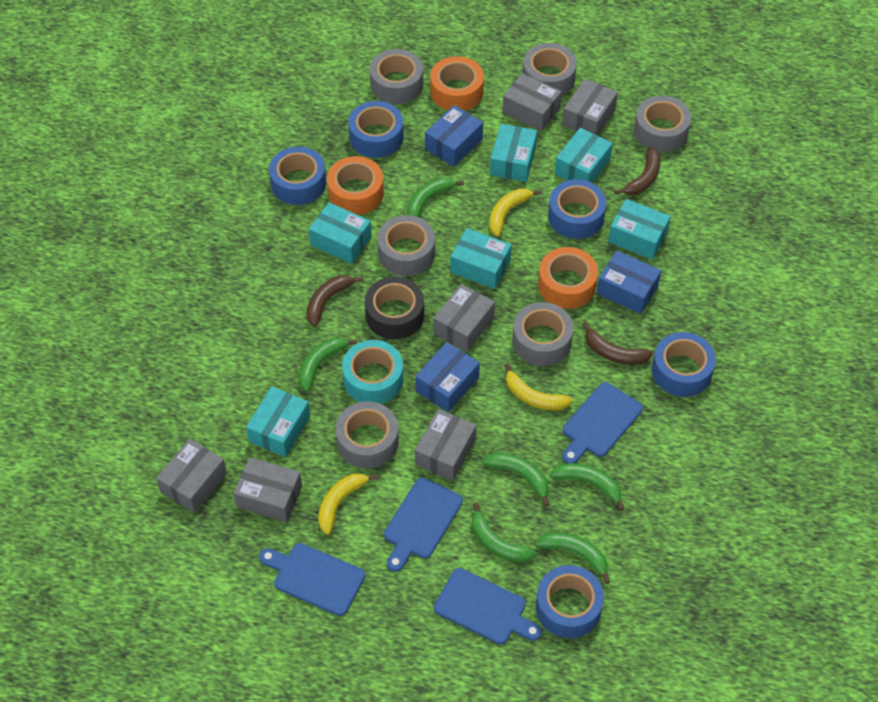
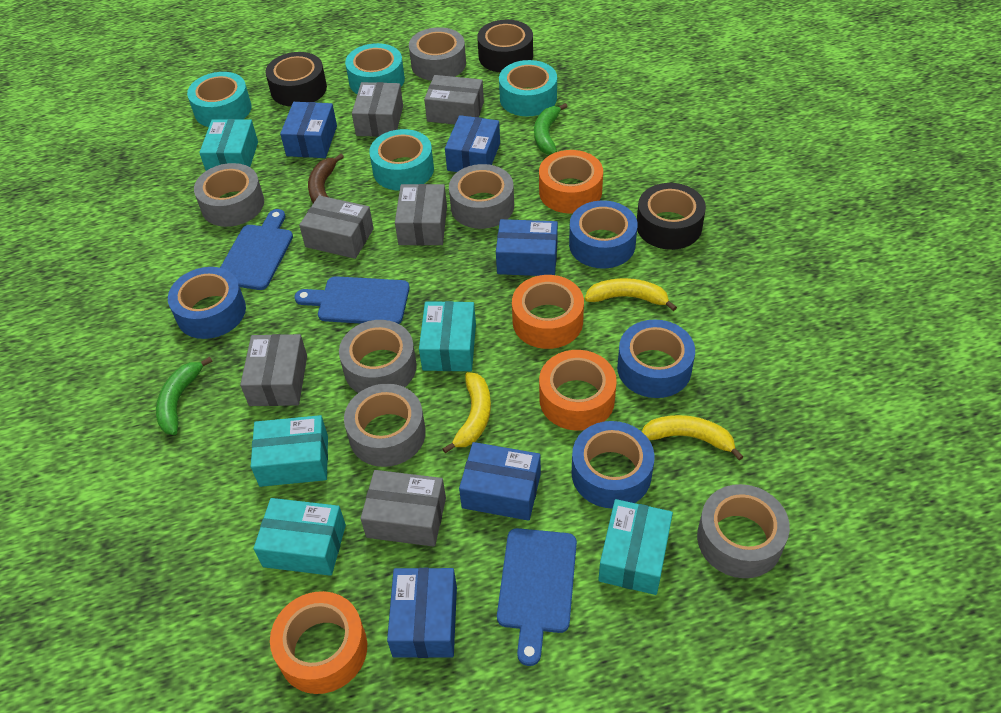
black tape: [365,276,424,339] = 1 -> [265,52,327,107] [477,20,533,73] [637,183,706,250] = 3
blue box: [415,342,480,412] [425,105,483,167] [597,251,661,314] = 3 -> [280,102,337,158] [387,568,457,658] [445,115,500,172] [459,442,541,521] [496,219,558,276] = 5
blue cutting board: [259,543,365,616] [384,477,463,572] [434,568,542,645] [562,382,643,463] = 4 -> [220,209,293,290] [295,276,410,324] [497,528,577,666] = 3
blue tape: [269,147,326,205] [348,101,404,158] [536,565,604,638] [548,179,606,239] [652,332,716,397] = 5 -> [168,267,246,339] [569,200,637,269] [572,421,655,509] [617,320,695,398] = 4
brown banana: [307,275,363,327] [583,321,653,365] [615,147,661,195] = 3 -> [308,154,344,203] = 1
green banana: [299,338,357,392] [407,177,464,217] [472,503,536,563] [482,452,549,506] [535,532,610,584] [550,463,625,510] = 6 -> [156,357,213,435] [534,103,568,155] = 2
orange tape: [327,156,384,215] [430,56,484,111] [538,247,598,309] = 3 -> [270,591,367,694] [512,275,584,349] [539,150,603,214] [539,350,617,431] = 4
turquoise box: [246,386,310,457] [309,202,372,264] [450,228,512,289] [490,124,537,182] [555,128,613,183] [608,199,671,260] = 6 -> [199,119,258,171] [251,415,328,487] [254,498,346,576] [419,301,476,371] [598,499,673,595] = 5
turquoise tape: [342,340,404,404] = 1 -> [187,72,251,127] [345,43,405,94] [369,129,434,191] [499,60,557,116] = 4

